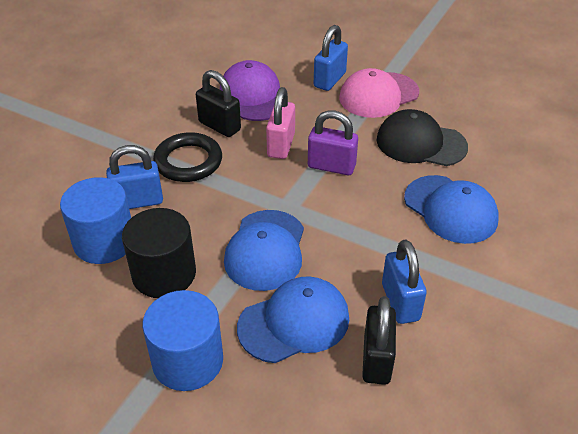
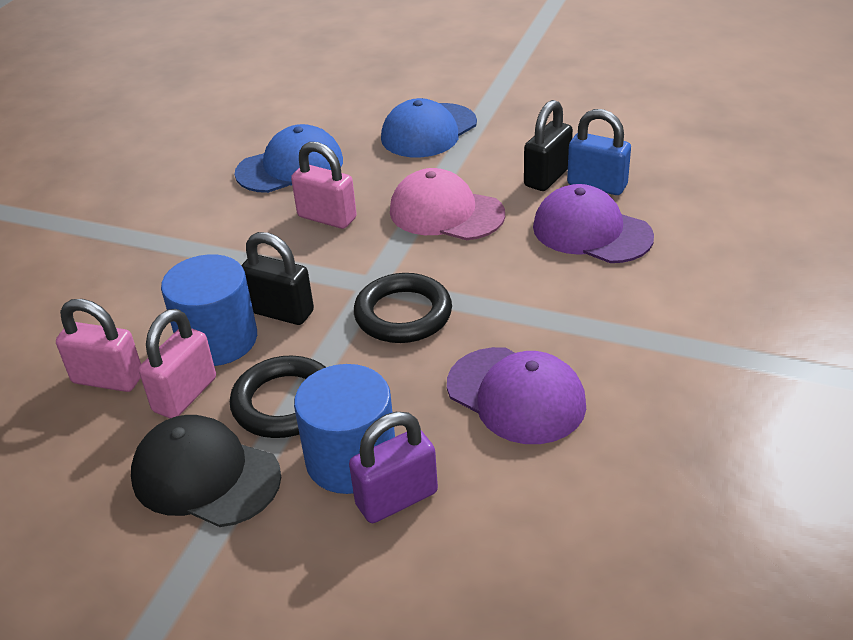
black cylinder: [122,208,196,298] = 1 -> none = 0
black ring: [153,132,222,182] = 1 -> [230,356,326,438] [354,273,452,343] = 2
blue cap: [224,210,304,291] [237,276,349,363] [404,175,499,244] = 3 -> [234,124,343,193] [381,98,477,157] = 2
blue padlock: [106,145,163,209] [314,25,348,91] [382,240,427,324] = 3 -> [567,109,631,195] = 1
pink padlock: [266,87,295,159] = 1 -> [56,299,141,392] [139,309,216,418] [291,142,357,229] = 3
purple cap: [220,60,280,121] = 1 -> [447,347,586,444] [533,184,654,263] = 2

